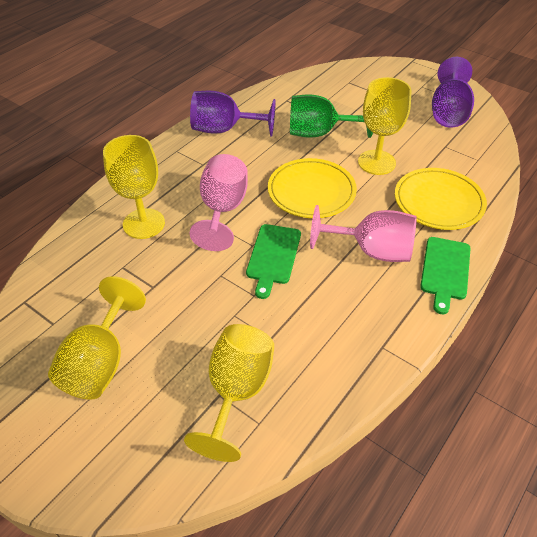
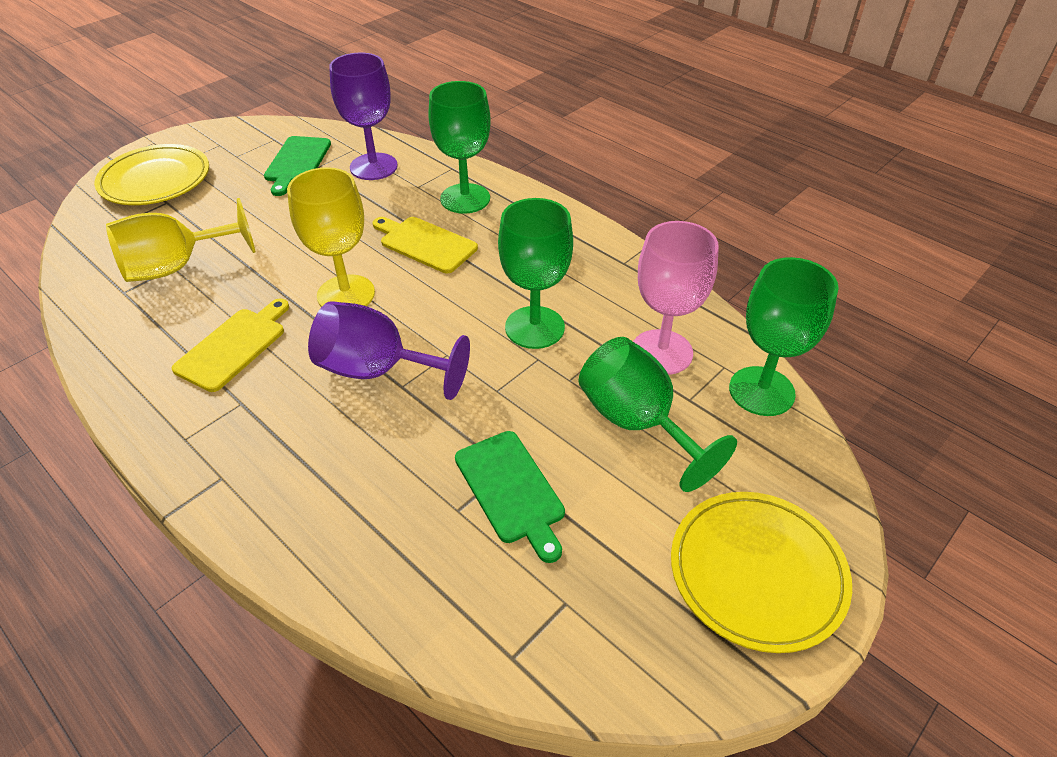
green goblet: [290,94,373,138] = 1 -> [428,81,491,214] [498,198,573,349] [579,337,737,492] [729,257,839,416] = 4
pink goblet: [189,154,248,251] [310,205,417,262] = 2 -> [633,221,719,375] = 1
yellow cutting board: none = 0 -> [172,299,289,392] [373,217,478,273] = 2
yellow goblet: [48,276,146,400] [103,135,165,239] [184,324,274,462] [358,77,412,175] = 4 -> [106,198,256,282] [287,167,375,307] = 2

